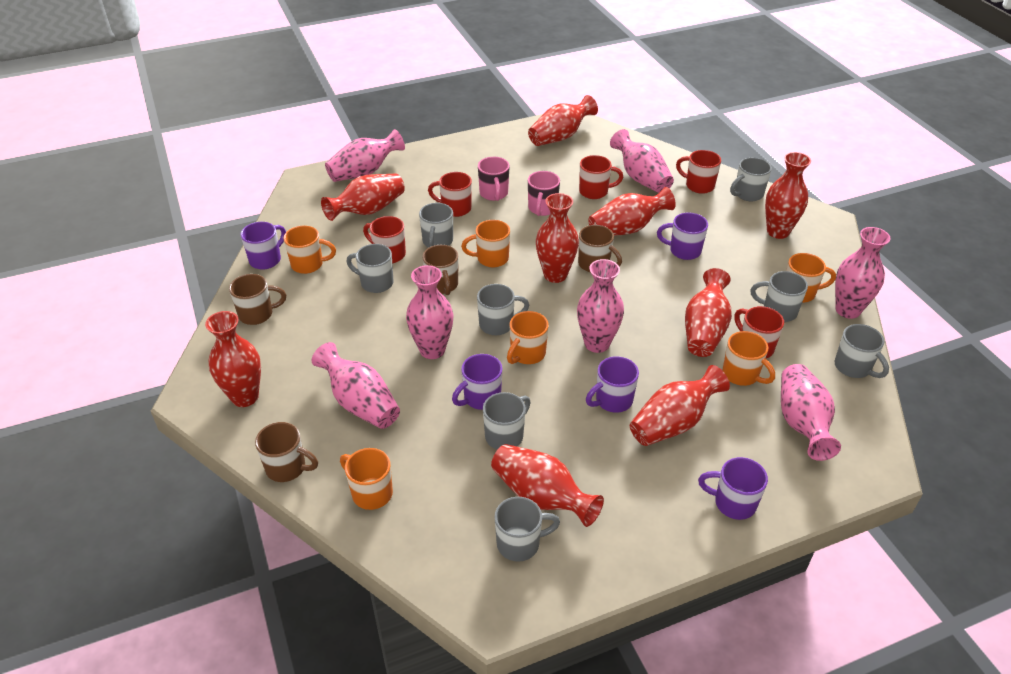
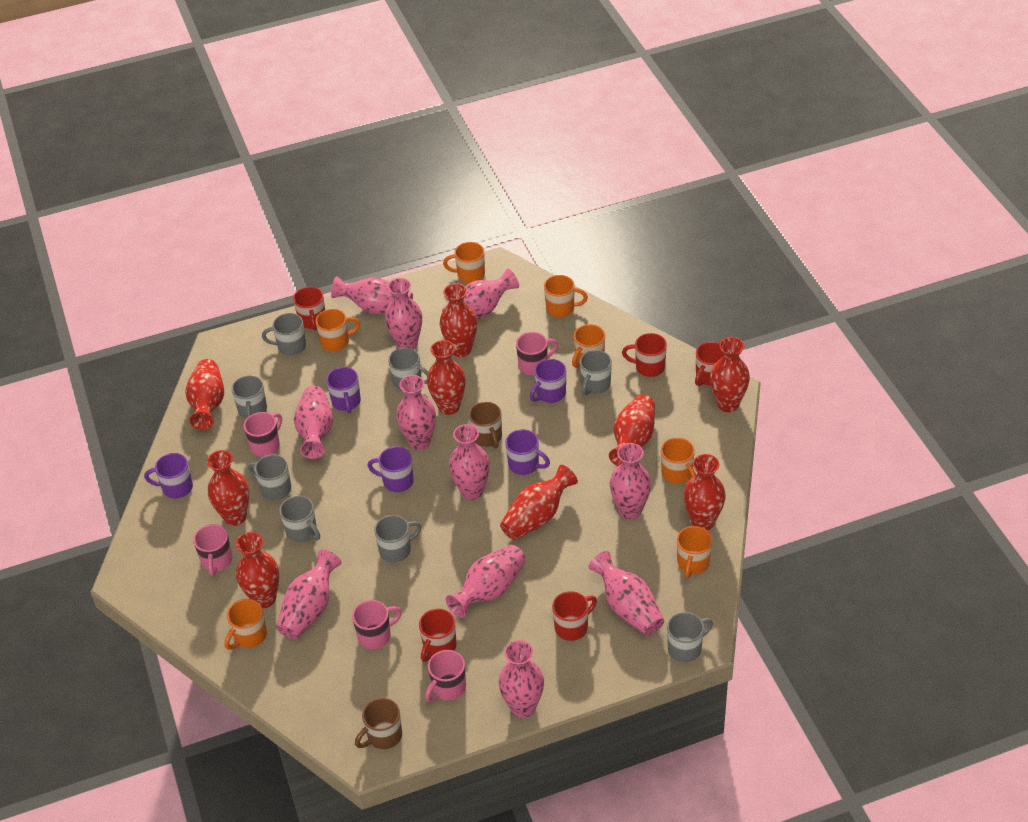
brown mug: [229,274,286,325] [255,422,318,482] [422,245,458,295] [578,225,622,272] = 4 -> [355,698,402,749] [469,402,502,449] = 2
orange mug: [284,226,336,274] [340,448,393,510] [461,220,510,267] [507,311,549,364] [722,331,775,386] [786,253,836,303] = 6 -> [224,599,267,650] [315,309,360,351] [443,242,485,283] [544,275,588,317] [572,324,605,368] [661,438,696,484] [677,526,712,579] = 7
pink mug: [478,157,510,201] [528,171,560,216] = 2 -> [193,524,232,576] [244,412,282,457] [352,600,402,649] [425,650,466,702] [516,332,558,375] = 5
pink vase: [311,342,400,429] [325,129,405,182] [406,265,453,359] [577,259,624,353] [610,129,674,193] [781,364,841,461] [835,227,891,319] = 7 -> [276,549,342,639] [294,386,333,459] [331,276,413,314] [385,278,422,349] [396,375,436,450] [442,268,519,319] [446,545,526,618] [449,424,490,500] [498,640,544,718] [589,551,664,636] [610,443,651,520] = 11

